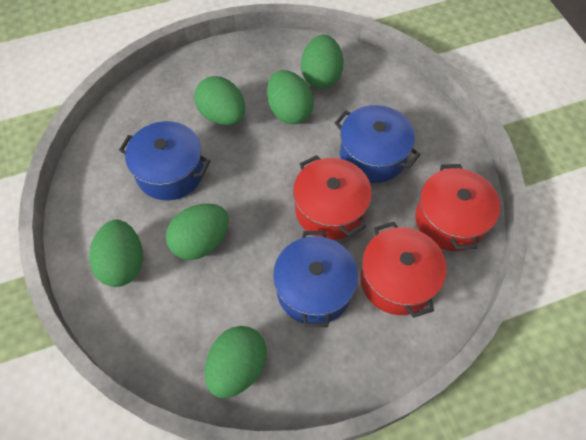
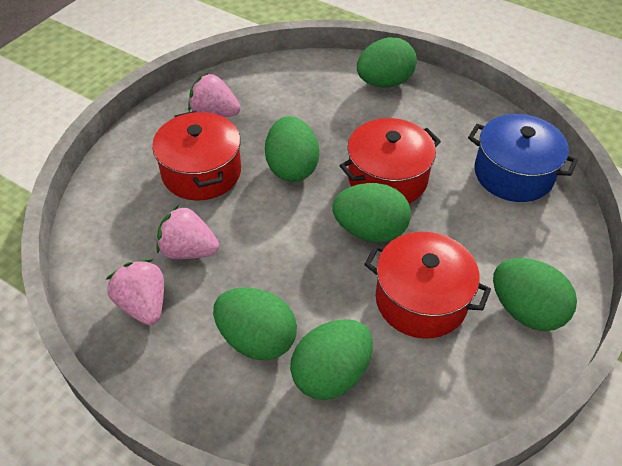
blue pot: [119,121,210,200] [273,231,358,327] [335,105,421,183] = 3 -> [468,114,578,202] = 1
pink strawberry: none = 0 -> [106,259,164,325] [156,205,219,259] [188,73,240,117] = 3

